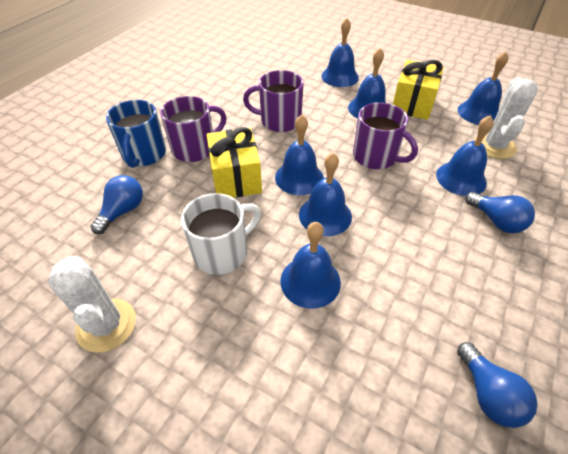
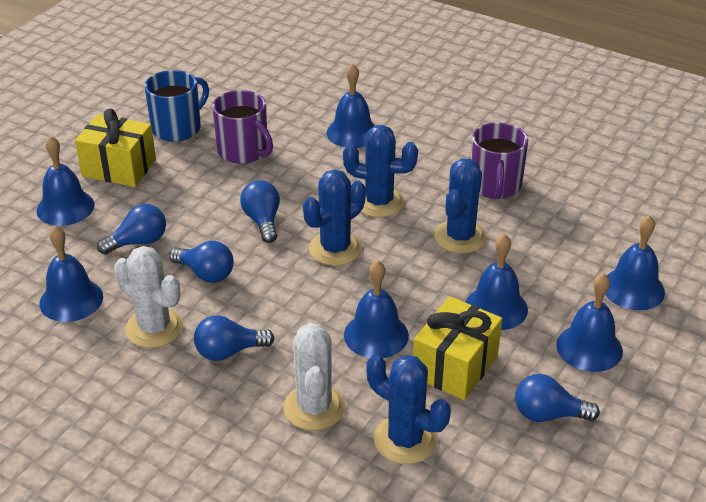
blue cactus: none = 0 -> [303,169,366,266] [343,125,418,218] [366,355,451,464] [434,159,487,253] = 4
blue light bulb: [90,175,143,234] [457,342,537,428] [465,192,535,233] = 3 -> [97,204,166,255] [169,241,234,283] [194,315,275,361] [240,180,280,243] [515,374,600,422] = 5
purple mug: [160,96,226,162] [243,70,304,132] [353,102,418,169] = 3 -> [212,90,273,164] [471,122,528,199] = 2
white mug: [181,193,261,275] = 1 -> none = 0

